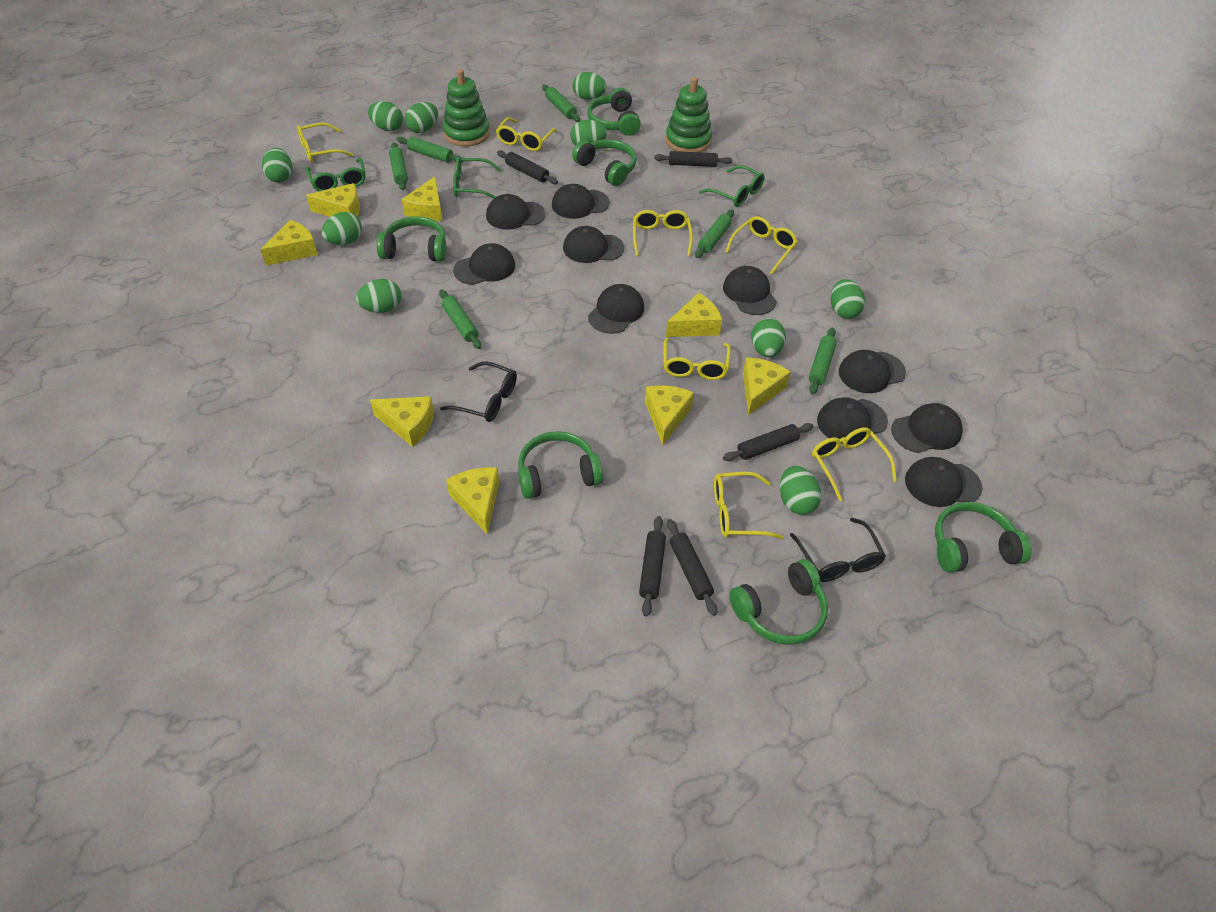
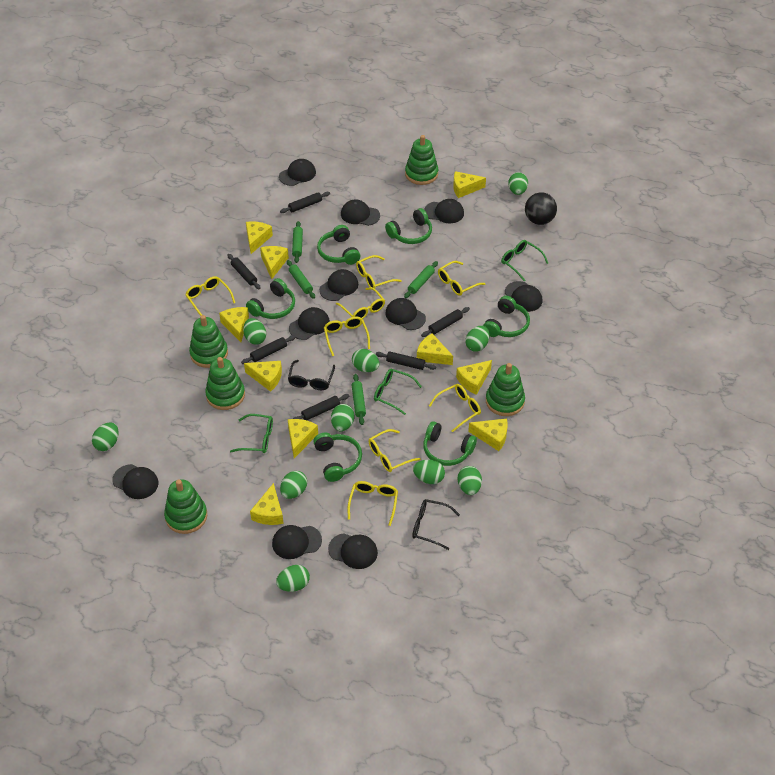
black ball: none = 0 -> [525,193,557,225] = 1
black rolling pin: [497,150,558,184] [639,516,666,617] [654,151,732,167] [667,519,717,616] [723,423,814,461] = 5 -> [228,254,261,289] [241,335,296,364] [280,192,330,213] [293,394,349,420] [376,351,436,370] [421,307,470,337] = 6
green rolling pin: [389,142,408,190] [397,137,464,163] [439,290,481,349] [542,85,580,122] [695,210,734,258] [809,328,837,394] = 6 -> [287,260,315,299] [292,221,303,263] [352,374,366,425] [404,261,438,298] = 4
green stacking toy: [443,69,490,147] [665,77,712,152] = 2 -> [164,479,207,534] [189,315,228,368] [205,357,245,410] [405,135,438,185] [486,363,525,416] = 5
yellow cheese: [260,220,318,265] [306,183,360,217] [370,396,434,447] [402,176,442,221] [446,467,499,535] [645,385,694,445] [666,293,722,337] [743,357,791,415] = 8 -> [219,307,249,342] [244,361,282,392] [246,221,273,254] [250,483,284,525] [260,246,289,279] [288,419,318,458] [417,333,453,365] [453,171,486,198] [456,360,492,395] [468,418,508,451] = 10
yellow glasses: [297,123,353,162] [496,117,558,151] [633,210,693,256] [663,338,731,380] [714,472,784,539] [725,216,798,274] [812,427,897,501] = 7 -> [185,276,235,316] [324,317,370,356] [336,287,385,319] [348,481,398,526] [356,255,402,288] [368,429,421,472] [429,384,481,432] [438,261,486,296] = 8

